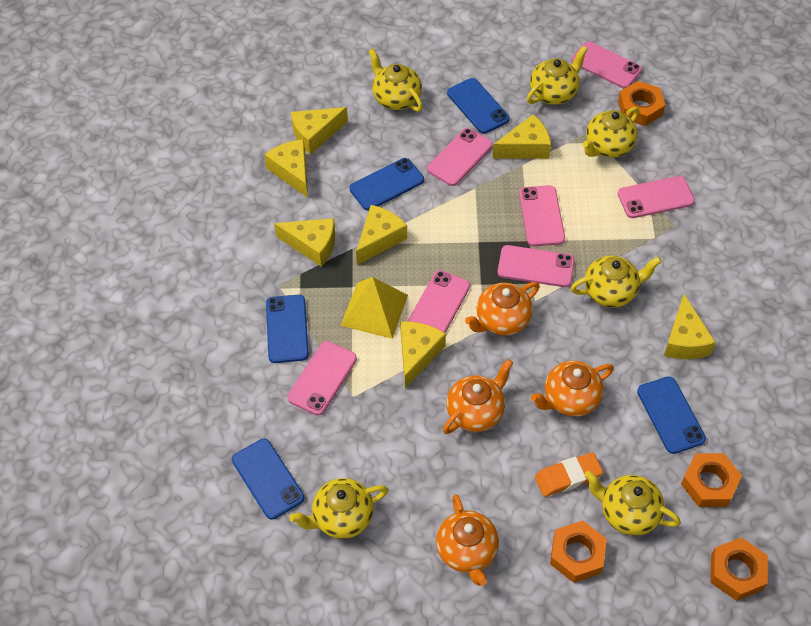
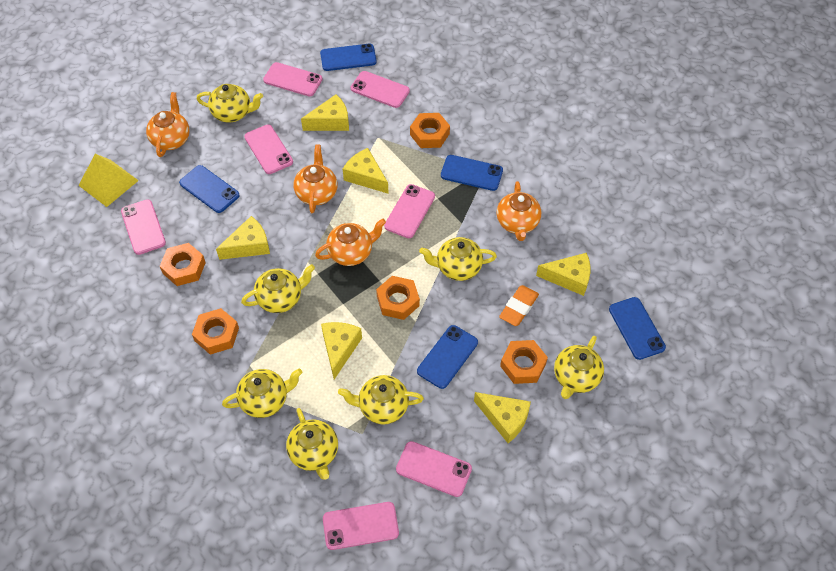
orange nut: [550,521,607,583] [618,81,665,126] [681,453,742,507] [710,537,768,601] = 4 -> [160,243,206,286] [192,308,239,355] [376,276,420,320] [410,113,450,148] [500,340,548,384] = 5
yellow cheese: [264,139,308,198] [274,218,335,267] [291,107,348,155] [356,205,407,265] [401,321,446,388] [493,114,551,159] [664,294,716,359] = 7 -> [216,216,270,260] [301,94,349,131] [321,322,362,379] [343,148,389,194] [474,392,531,443] [536,253,590,296] = 6
yellow teapot: [289,478,388,539] [368,49,423,112] [527,46,588,105] [571,256,662,308] [583,107,639,158] [584,471,681,536] = 6 -> [197,84,263,122] [222,369,302,418] [241,264,315,313] [286,408,338,480] [338,375,424,425] [419,237,497,281] [554,336,604,399] = 7

